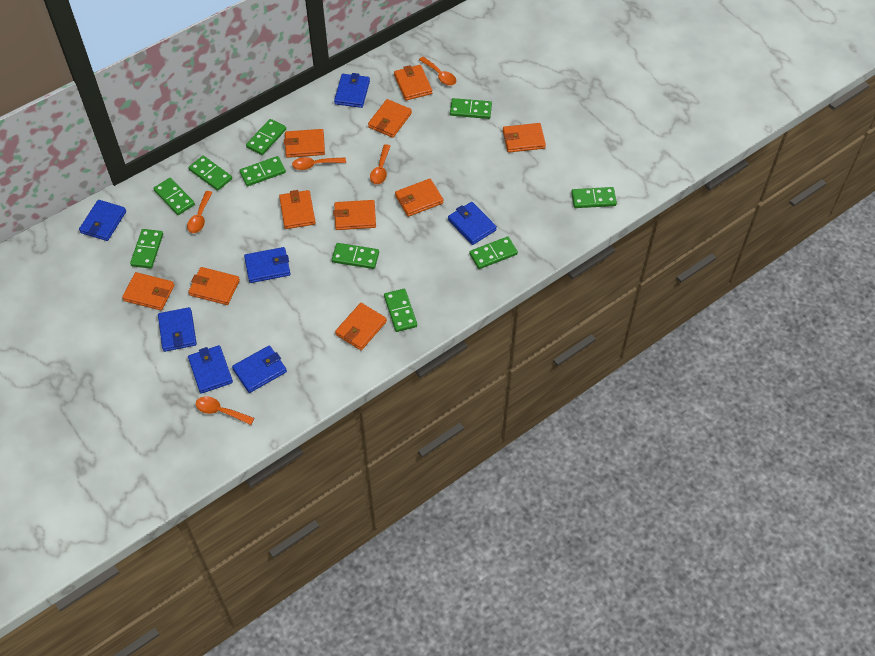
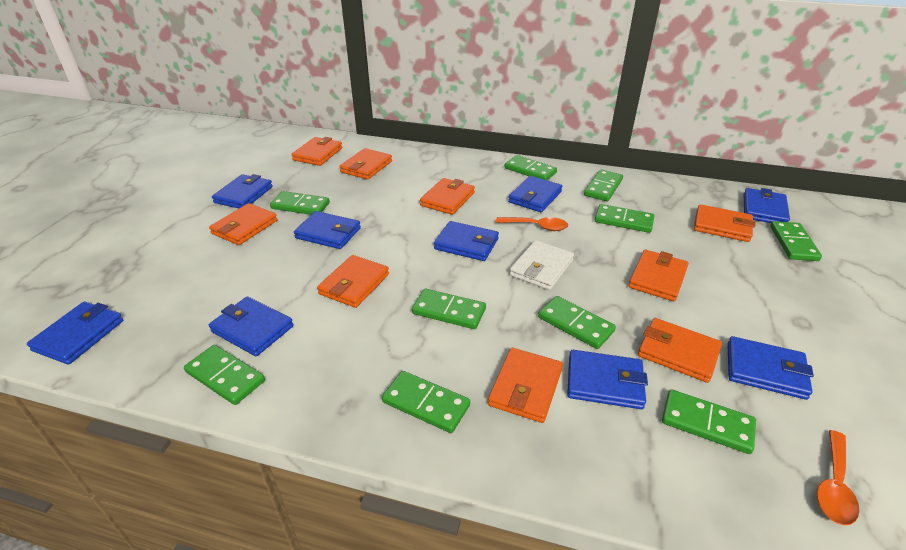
blue wallet: [79,200,126,241] [158,307,197,352] [188,345,233,394] [232,345,287,393] [244,247,291,283] [334,73,370,108] [448,202,497,245] = 7 -> [27,302,123,365] [209,297,293,356] [212,174,273,208] [294,211,361,249] [434,221,499,261] [508,176,562,212] [567,350,648,409] [727,336,814,400] [743,188,790,223] = 9
orange spoon: [187,191,213,233] [196,396,254,425] [292,157,346,170] [370,144,391,184] [419,56,456,86] = 5 -> [496,217,568,231] [817,430,859,525] = 2
orange wallet: [122,272,174,310] [188,267,240,305] [279,190,316,229] [284,129,325,158] [333,200,376,230] [335,303,387,350] [368,99,412,138] [394,65,432,101] [395,179,444,217] [503,123,546,153] = 10 -> [209,203,277,245] [291,137,342,166] [317,255,389,308] [339,148,392,180] [420,178,475,215] [488,348,563,423] [628,250,689,301] [638,318,722,383] [694,204,755,242] = 9
white wallet: none = 0 -> [510,240,574,290] = 1

